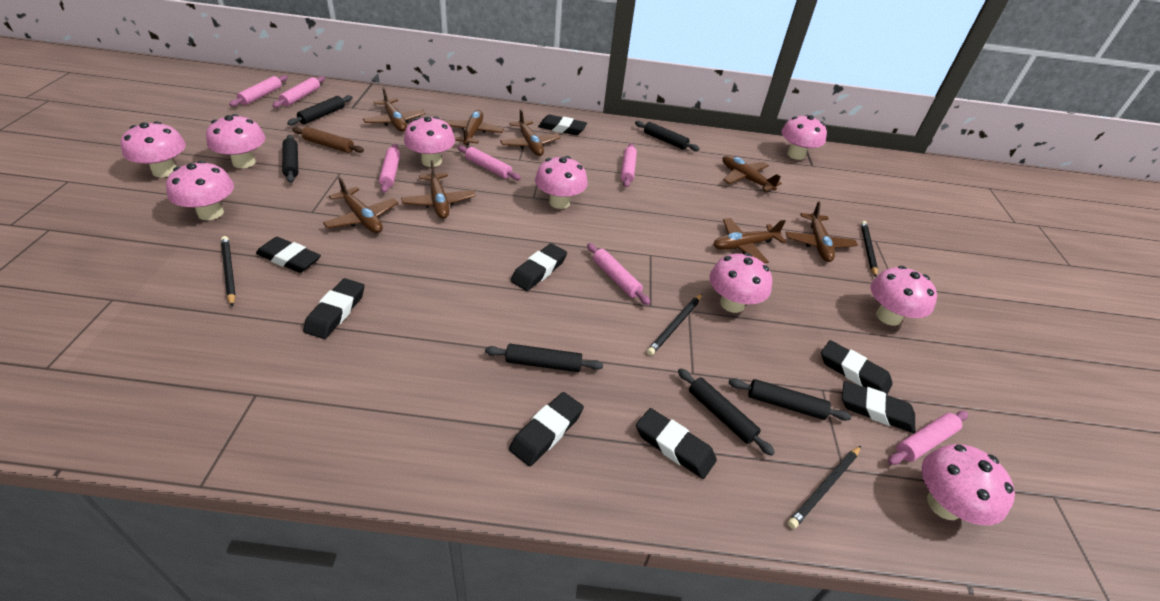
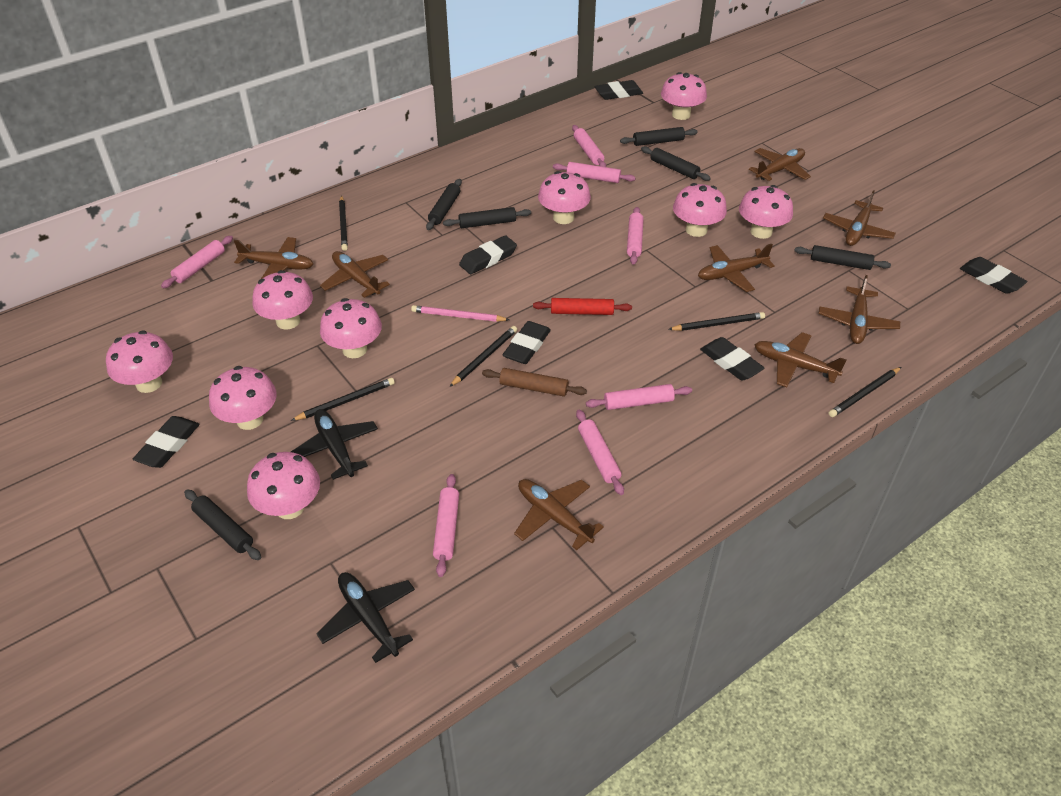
black eraser: [256,237,321,273] [303,278,365,339] [509,392,584,466] [511,243,567,291] [538,115,587,135] [636,408,717,479] [821,340,893,395] [842,381,915,433] = 8 -> [133,416,200,468] [459,235,517,274] [503,321,551,364] [595,80,643,100] [700,337,765,381] [960,257,1028,294] = 6
black pencil: [221,236,236,307] [647,294,702,356] [788,446,861,529] [861,221,878,277] = 4 -> [291,378,395,421] [339,196,348,251] [449,326,517,387] [668,312,765,331] [829,367,901,417] = 5
black plane: none = 0 -> [291,409,378,480] [316,572,415,663] = 2
pink pencil: none = 0 -> [411,305,509,322] = 1
red rolling pin: none = 0 -> [533,298,632,315] = 1

